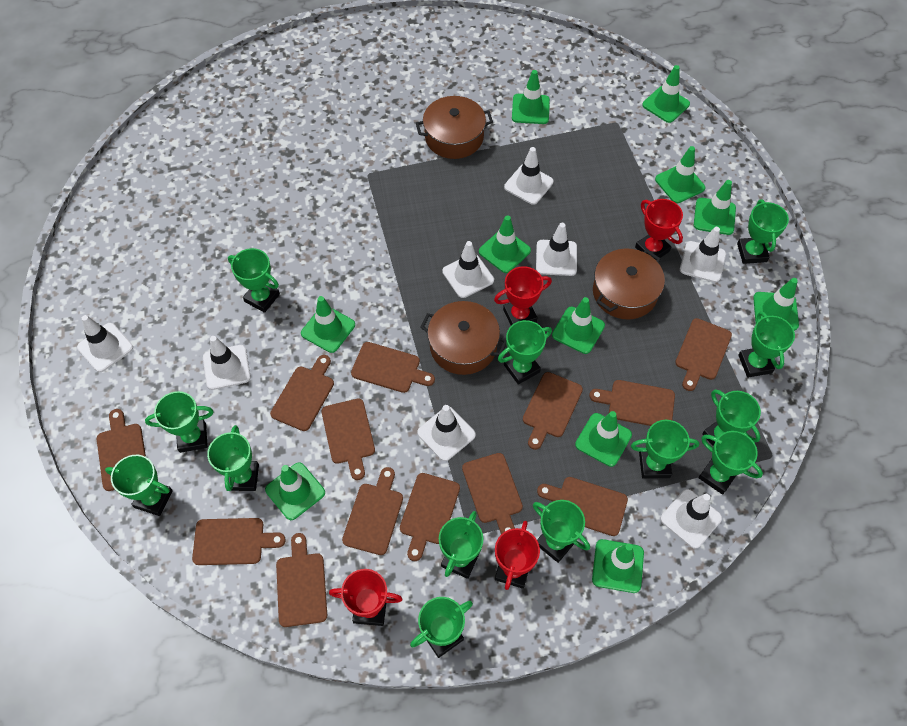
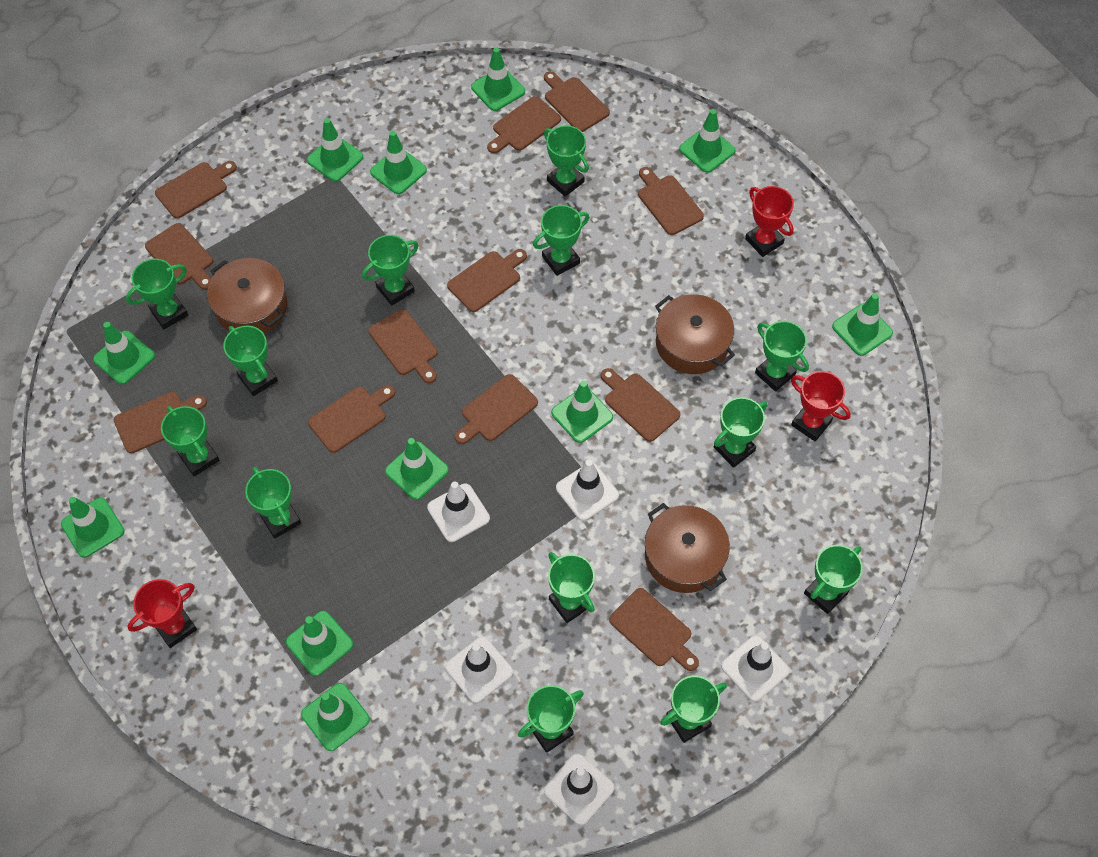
brown cutting board: [97,409,146,491] [192,518,286,565] [270,355,334,431] [276,533,327,627] [321,399,375,480] [342,467,403,555] [351,342,435,393] [400,473,460,561] [462,453,523,534] [523,372,583,450] [537,477,628,536] [589,380,675,426] [675,318,732,391] = 13 -> [114,392,207,453] [145,223,213,290] [155,161,237,219] [308,385,395,453] [369,309,438,383] [447,249,527,312] [455,374,538,444] [487,96,561,154] [544,71,610,132] [601,368,680,442] [609,588,699,671] [638,167,704,235] = 12
red trophy: [329,569,403,626] [494,266,552,325] [495,521,540,590] [635,199,683,260] = 4 -> [127,579,197,648] [745,186,794,257] [791,371,851,441] = 3
white traffic cone: [77,315,133,372] [203,336,251,390] [417,405,476,461] [442,241,494,298] [504,147,554,205] [536,223,577,276] [660,489,722,549] [680,227,726,282] = 8 -> [427,481,490,542] [445,637,513,703] [544,754,615,825] [556,459,619,521] [721,635,790,702] = 5

